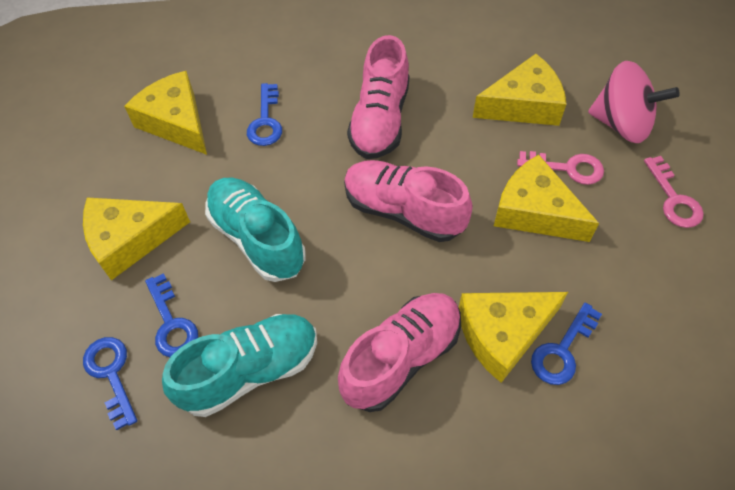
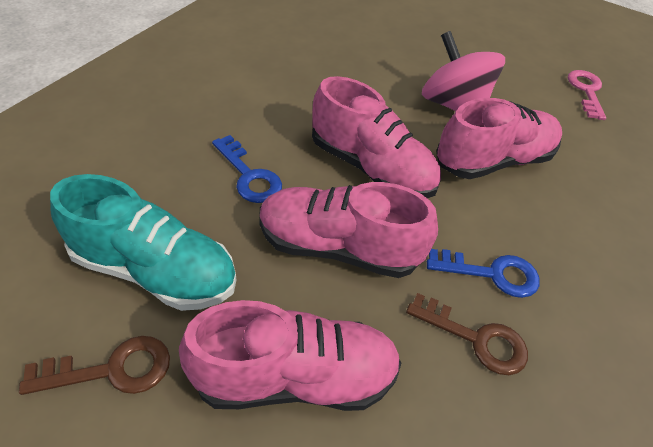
blue key: [83,337,137,430] [145,273,198,357] [247,83,282,146] [531,303,602,385] = 4 -> [212,135,282,203] [427,249,540,298] = 2
brown key: none = 0 -> [19,336,170,395] [406,293,528,375] = 2
pink key: [517,151,604,185] [644,156,704,228] = 2 -> [568,70,606,120] = 1
pink shoe: [338,293,461,412] [344,160,473,242] [347,35,410,159] = 3 -> [179,300,401,411] [259,182,438,278] [312,76,441,198] [437,98,562,179] = 4
turquoise shoe: [162,314,317,417] [205,178,306,282] = 2 -> [50,174,236,311] = 1
yellow cheese: [83,198,190,280] [124,71,207,155] [459,292,568,383] [473,54,566,126] [494,155,599,242] = 5 -> none = 0

